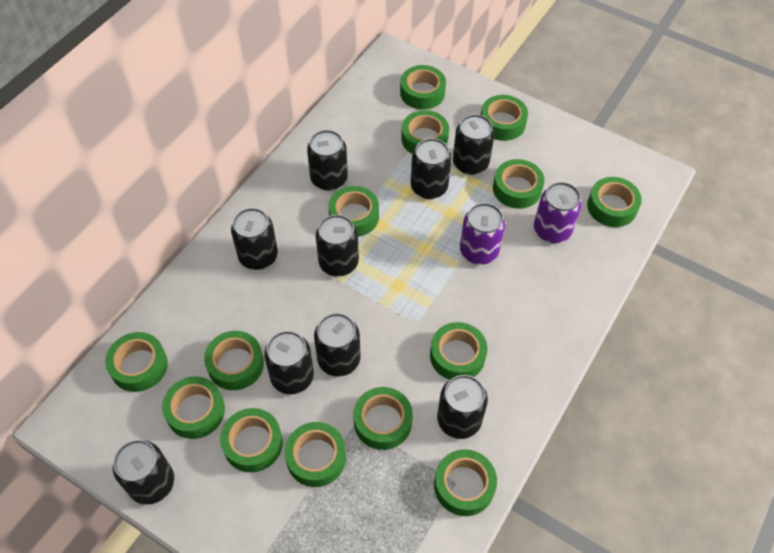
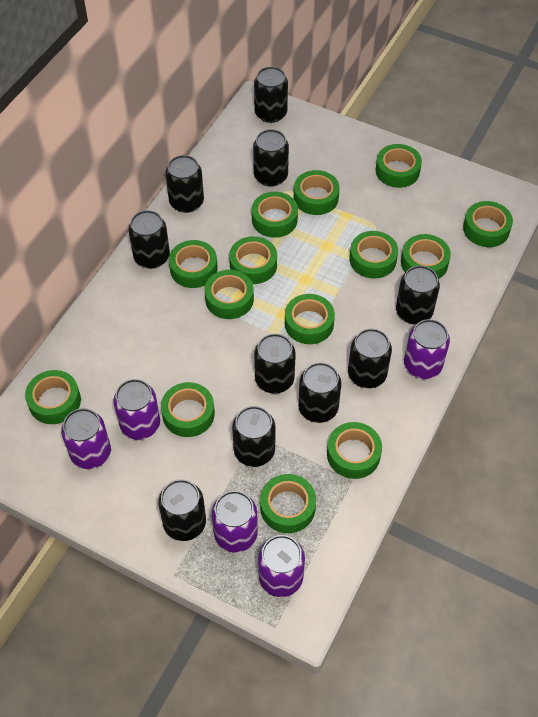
black can: [113,440,174,505] [231,208,278,270] [264,331,314,395] [307,130,348,191] [314,313,361,377] [316,215,359,276] [411,138,452,199] [437,375,488,439] [453,114,495,175] = 9 -> [128,210,170,269] [158,479,206,541] [165,155,204,213] [232,406,276,467] [253,129,289,187] [254,67,288,123] [254,334,296,394] [298,362,342,423] [348,329,392,388] [396,265,440,324] = 10
purple can: [460,203,505,265] [534,182,582,243] = 2 -> [61,408,111,469] [113,379,160,440] [212,491,258,552] [258,535,305,597] [404,319,450,379] = 5

